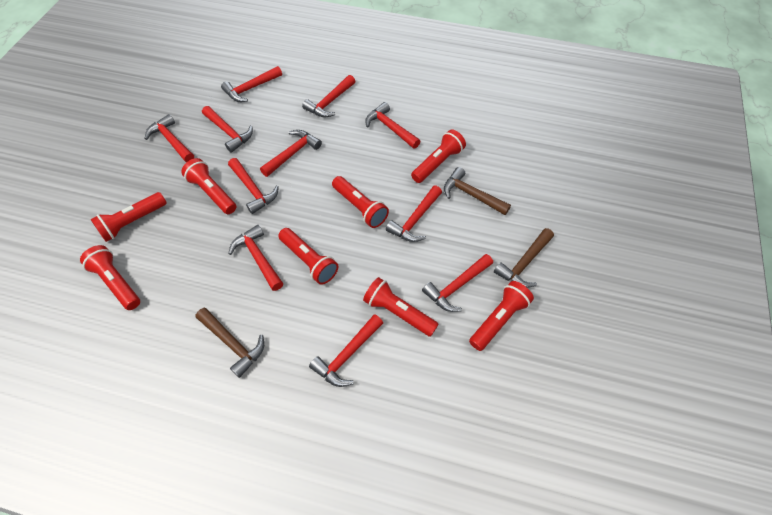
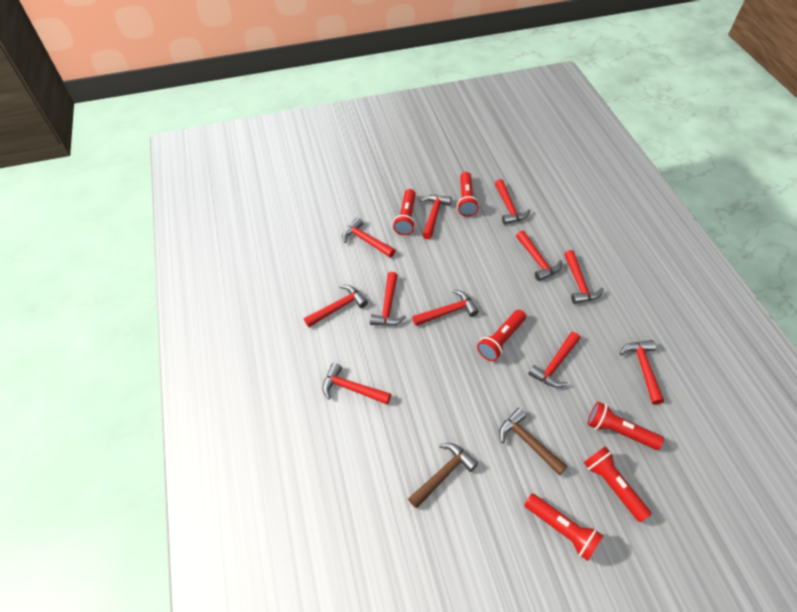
brown hammer: [195,308,264,378] [444,167,511,215] [494,228,554,288] = 3 -> [408,443,478,508] [499,408,567,475] = 2
red flashlight: [80,245,140,310] [90,192,167,242] [181,158,236,214] [278,228,338,285] [332,176,389,228] [363,277,439,337] [411,129,466,183] [469,281,534,351] = 8 -> [393,189,416,235] [457,172,479,217] [477,310,526,361] [524,494,603,561] [584,446,652,522] [588,401,664,450] = 6

